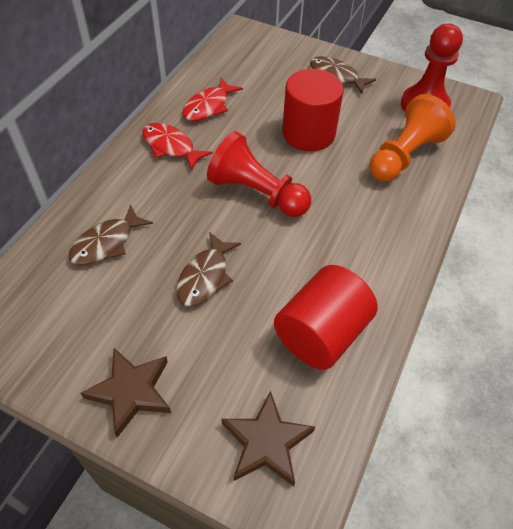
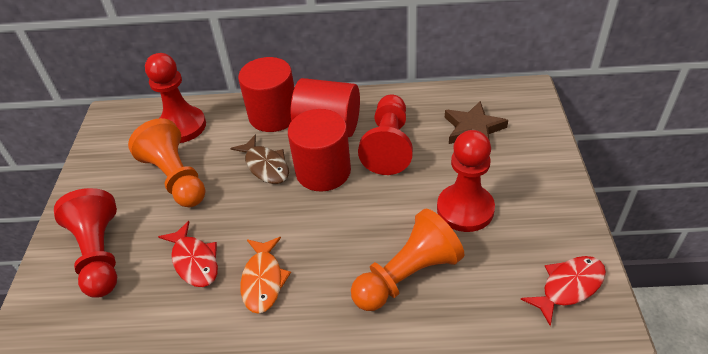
brown fish: [68,205,153,265] [176,232,241,307] [310,56,376,94] = 3 -> [230,134,289,184] = 1
brown star: [81,348,171,438] [221,390,315,486] = 2 -> [445,101,508,144] = 1
orange fish: none = 0 -> [240,237,291,314] = 1
orange pawn: [369,94,456,182] = 1 -> [128,118,205,207] [351,209,464,311] = 2
red cylinder: [274,265,378,370] [282,69,344,151] = 2 -> [238,57,294,132] [288,109,351,192] [291,78,360,137] = 3
red pawn: [207,131,311,217] [401,24,463,112] = 2 -> [54,188,117,298] [145,53,206,143] [358,95,413,175] [437,130,495,232] = 4

